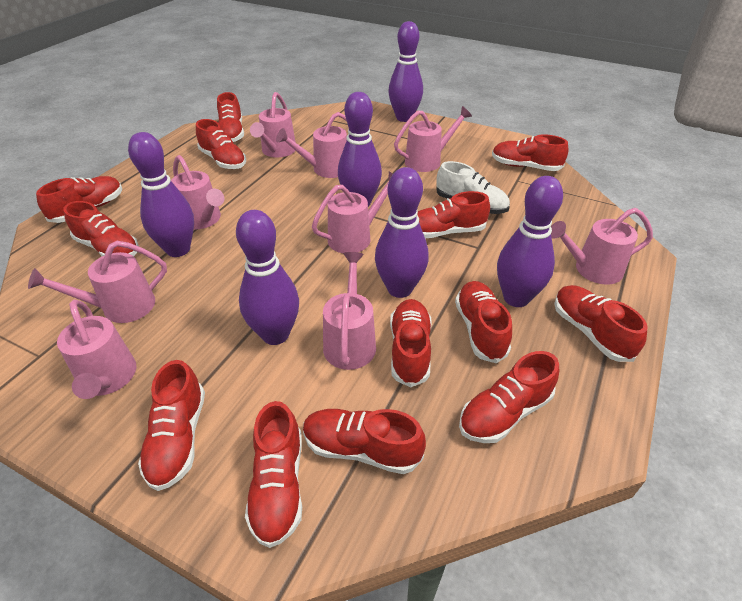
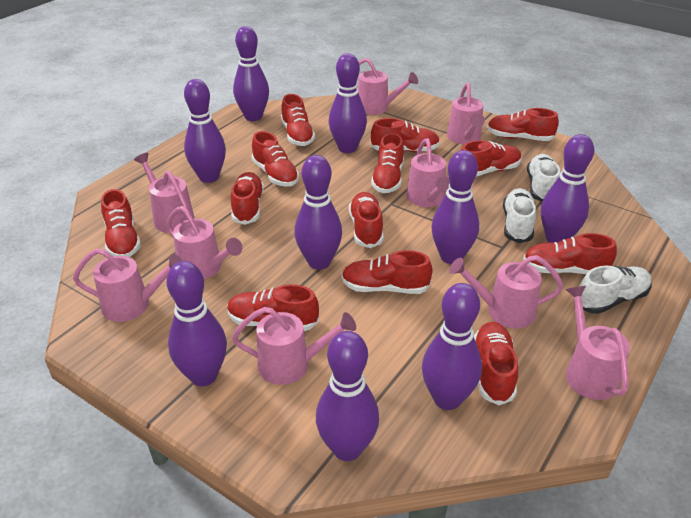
purple bowling pin: [128,132,194,257] [236,210,299,345] [338,92,382,207] [375,167,429,298] [388,21,423,122] [497,176,563,307] = 6 -> [166,261,227,386] [184,79,226,183] [233,26,269,121] [294,155,342,269] [316,331,379,461] [329,53,367,153] [422,283,482,410] [431,150,479,264] [541,134,594,243] = 9
white shoe: [436,161,510,214] = 1 -> [503,188,536,243] [527,154,560,202] [580,266,652,314] = 3

